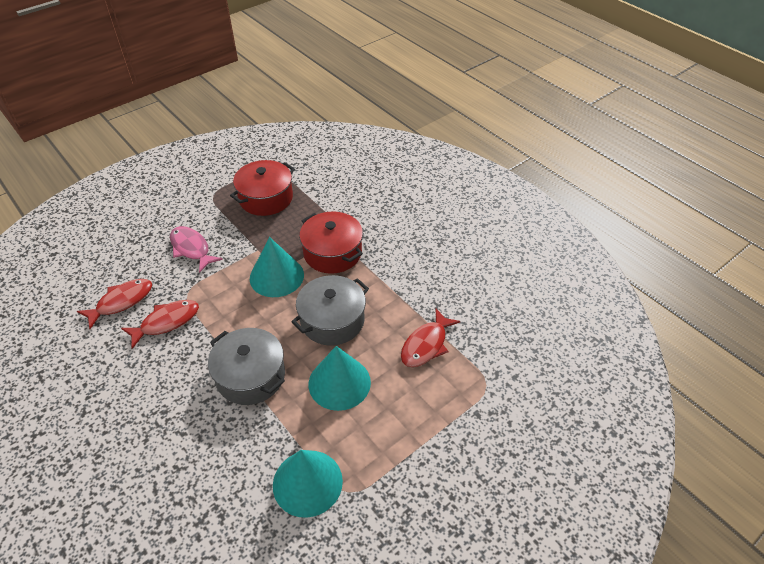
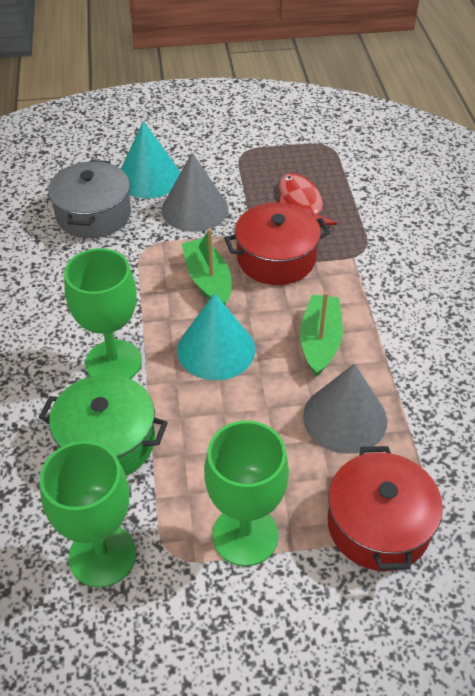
green boat: none = 0 -> [181,228,231,305] [300,292,343,377] = 2
green goblet: none = 0 -> [40,441,136,588] [64,248,142,379] [204,421,289,566] = 3
green pot: none = 0 -> [39,374,168,476] = 1
grey cone: none = 0 -> [162,153,228,232] [303,364,387,454] = 2
grey pot: [208,328,285,405] [291,275,369,346] = 2 -> [48,160,131,238] = 1
pink fish: [170,226,223,273] = 1 -> none = 0
red fish: [77,279,152,329] [121,300,199,349] [401,309,461,367] = 3 -> [279,173,337,225] = 1
turquoise cone: [250,237,304,297] [273,450,343,518] [309,346,371,411] = 3 -> [121,121,180,198] [177,293,255,380] = 2

